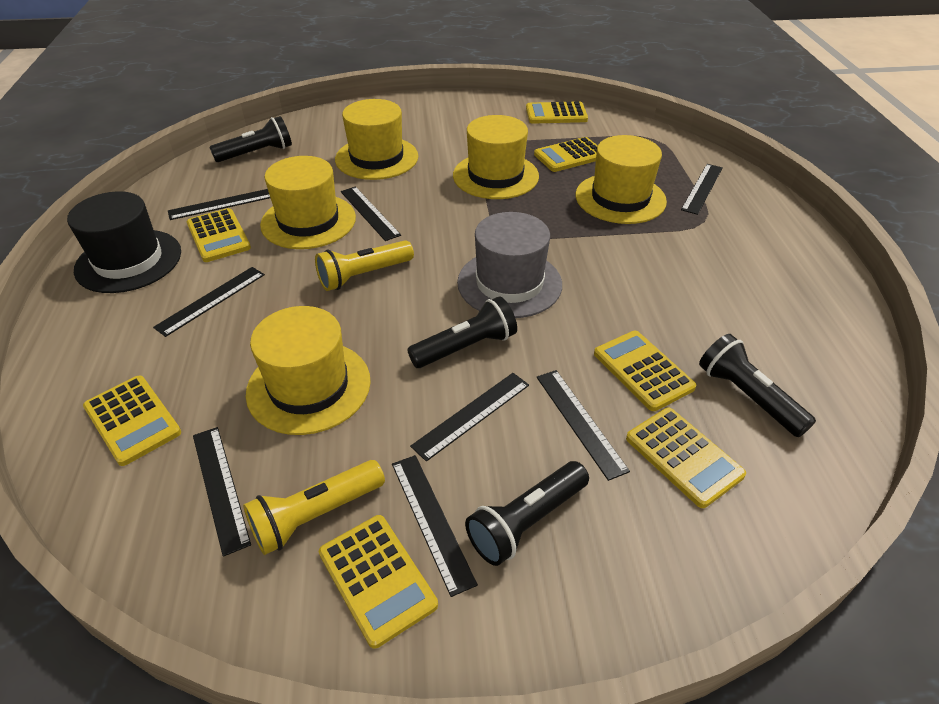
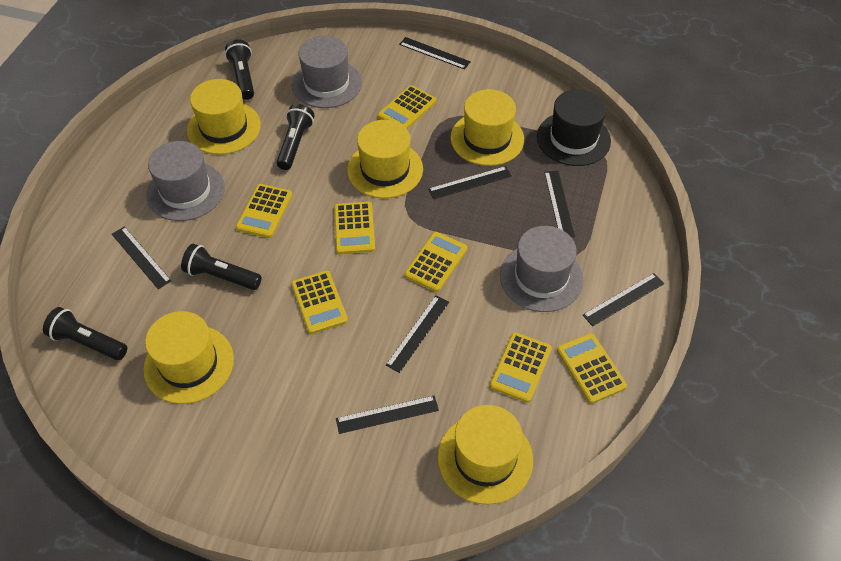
black ruler: [153,267,265,337] [168,189,270,220] [193,427,251,557] [341,187,401,241] [392,455,478,597] [410,373,529,462] [537,370,630,481] [681,164,723,215] = 8 -> [112,226,171,289] [336,396,439,434] [386,295,449,373] [399,37,471,70] [428,166,512,199] [544,171,575,237] [583,273,664,326] = 7
grey hat: [457,212,562,318] = 1 -> [146,141,225,221] [292,36,362,108] [500,226,583,312] = 3
yellow flashlight: [243,460,385,555] [315,240,414,291] = 2 -> none = 0

